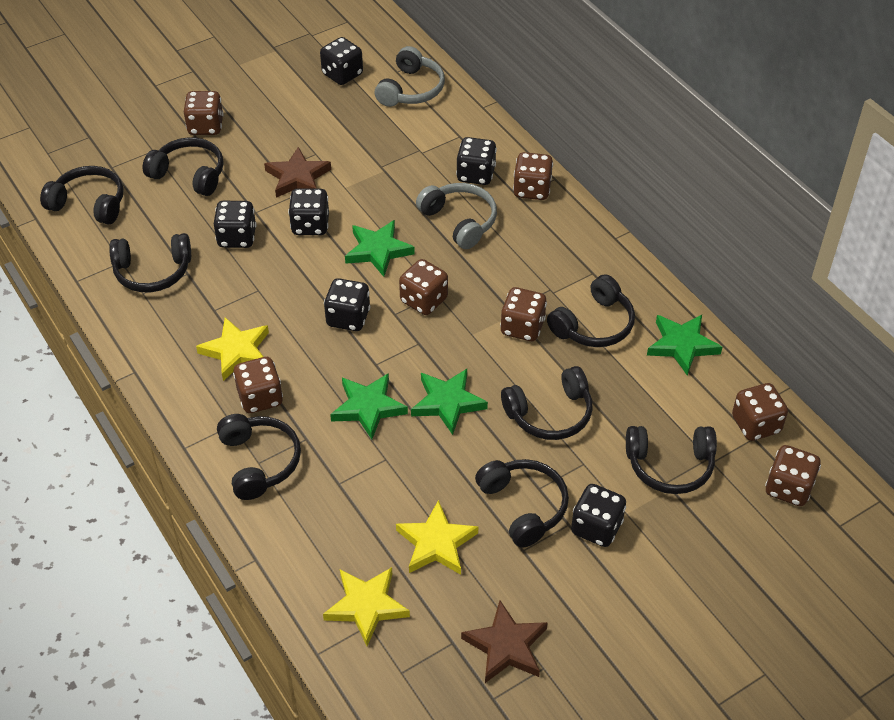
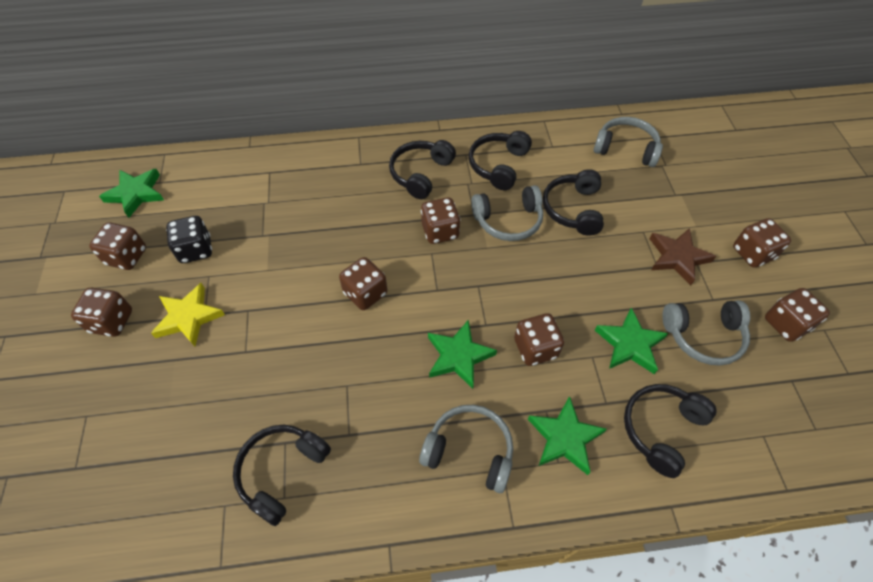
black dice: [214,201,257,248] [288,188,329,235] [320,37,363,85] [324,278,370,331] [456,137,497,185] [571,484,626,547] = 6 -> [166,216,212,263] = 1
black headphones: [40,166,124,225] [109,233,191,292] [143,137,224,196] [217,414,301,500] [475,459,569,548] [501,366,593,440] [547,274,635,347] [626,426,717,494] = 8 -> [233,425,331,526] [389,140,456,199] [469,131,532,190] [543,169,604,236] [624,384,717,478] = 5
brown star: [264,147,331,198] [461,600,548,683] = 2 -> [649,228,716,285] = 1
grey headphones: [375,46,445,107] [416,183,497,249] = 2 -> [419,405,513,493] [471,185,543,241] [593,117,663,167] [662,300,750,366] = 4
yellow star: [196,317,269,381] [323,567,410,646] [396,500,478,575] = 3 -> [151,283,225,347] = 1

